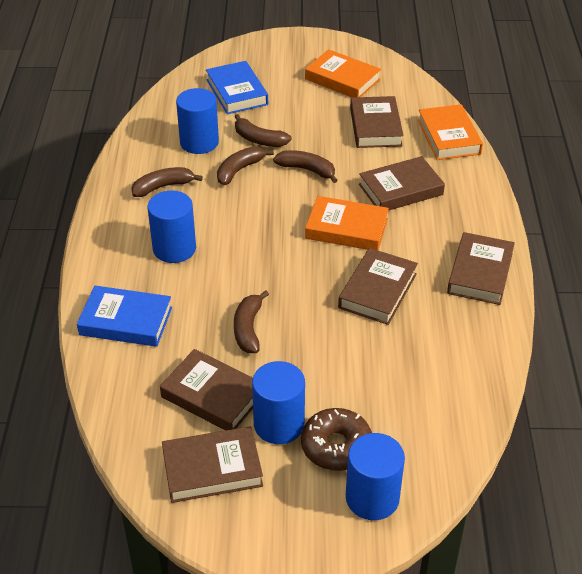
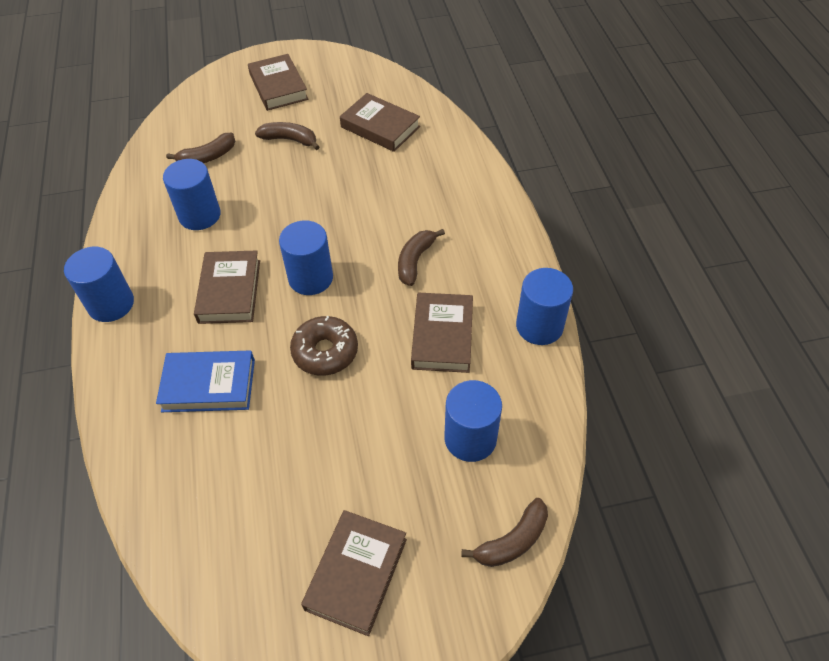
blue book: [77,286,172,347] [206,61,268,114] = 2 -> [156,350,255,412] = 1
blue cylinder: [148,191,196,263] [176,88,219,154] [252,361,305,444] [346,433,405,520] = 4 -> [64,247,134,322] [163,159,221,230] [279,220,333,295] [444,380,502,462] [516,268,573,345] = 5
brown banana: [131,167,203,197] [217,146,274,185] [234,114,292,147] [234,290,269,353] [273,150,338,183] = 5 -> [166,133,235,163] [255,122,319,150] [398,229,445,286] [461,498,548,567] = 4
brown book: [160,349,253,431] [162,426,263,503] [338,248,418,325] [350,96,404,148] [359,156,445,211] [447,232,515,305] = 6 -> [194,250,260,324] [248,54,309,111] [301,510,407,636] [340,93,420,152] [411,293,473,373] = 5
orange book: [305,49,381,97] [305,196,389,250] [418,104,483,160] = 3 -> none = 0

